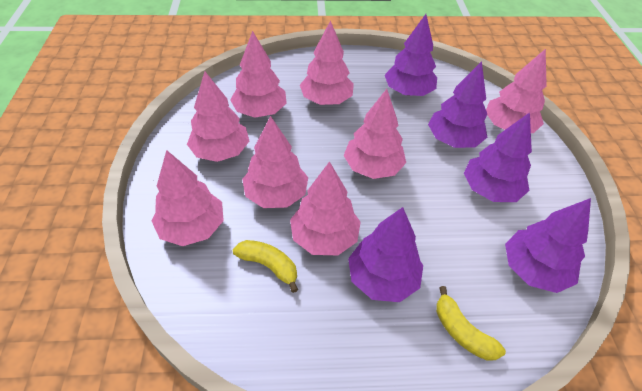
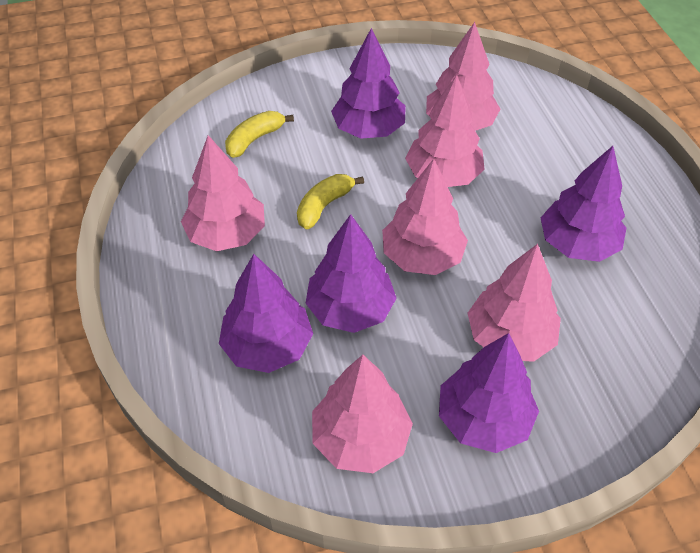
pink tree: [152,150,224,246] [187,71,249,162] [230,31,287,118] [242,116,308,208] [290,161,361,255] [300,20,354,105] [344,89,406,179] [486,49,547,133] = 8 -> [181,135,265,251] [312,355,413,473] [382,159,468,275] [405,75,485,187] [426,22,500,131] [468,244,561,362] = 6

